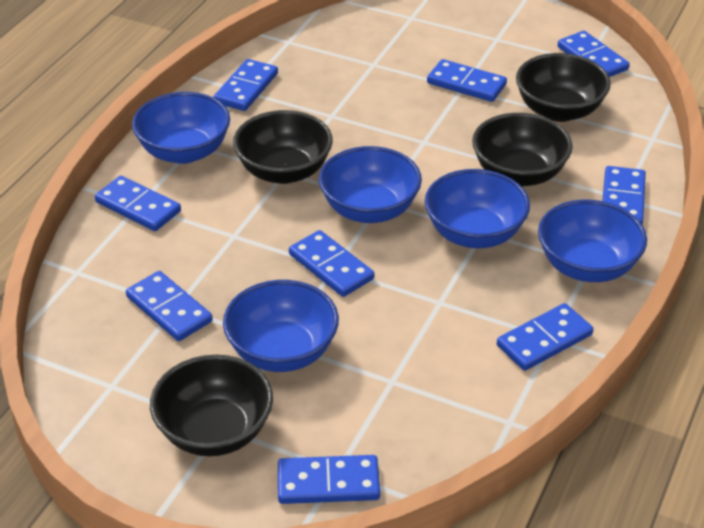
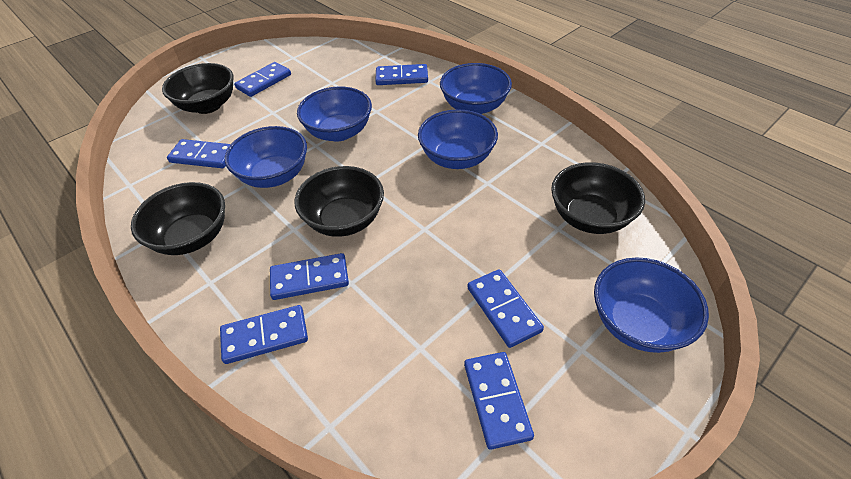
blue domino: [95,176,181,231] [126,271,213,341] [213,59,278,111] [278,455,380,504] [289,230,374,297] [427,59,507,102] [497,303,593,371] [558,31,630,77] [602,166,646,224] = 9 -> [167,139,231,168] [220,305,308,364] [234,62,291,97] [270,253,349,300] [375,64,428,85] [464,352,534,450] [468,269,544,348] = 7

